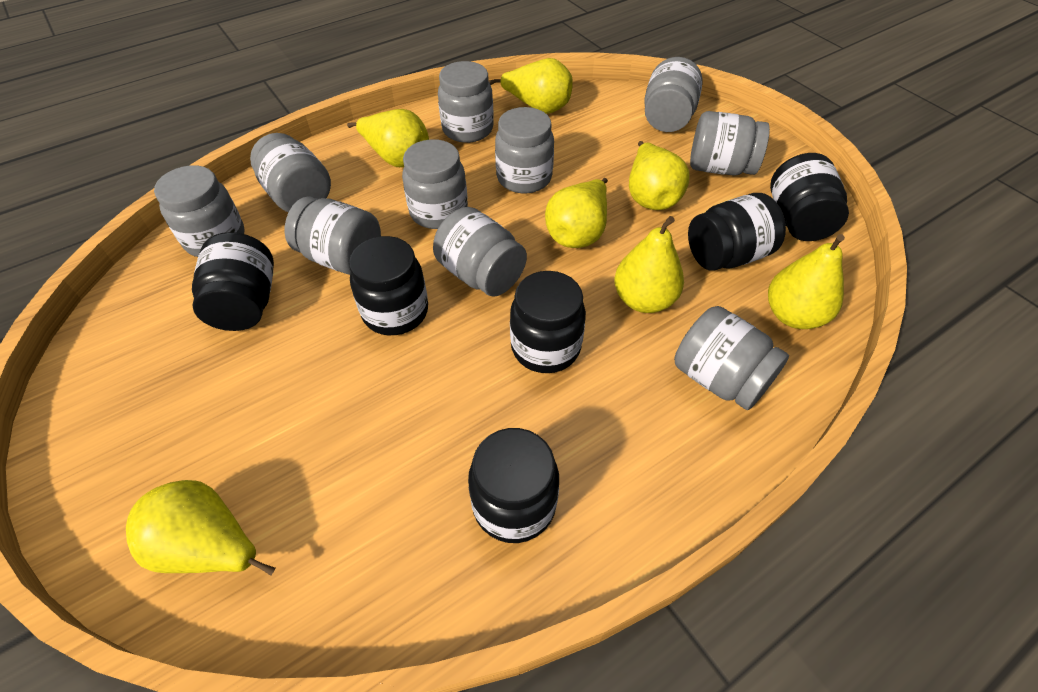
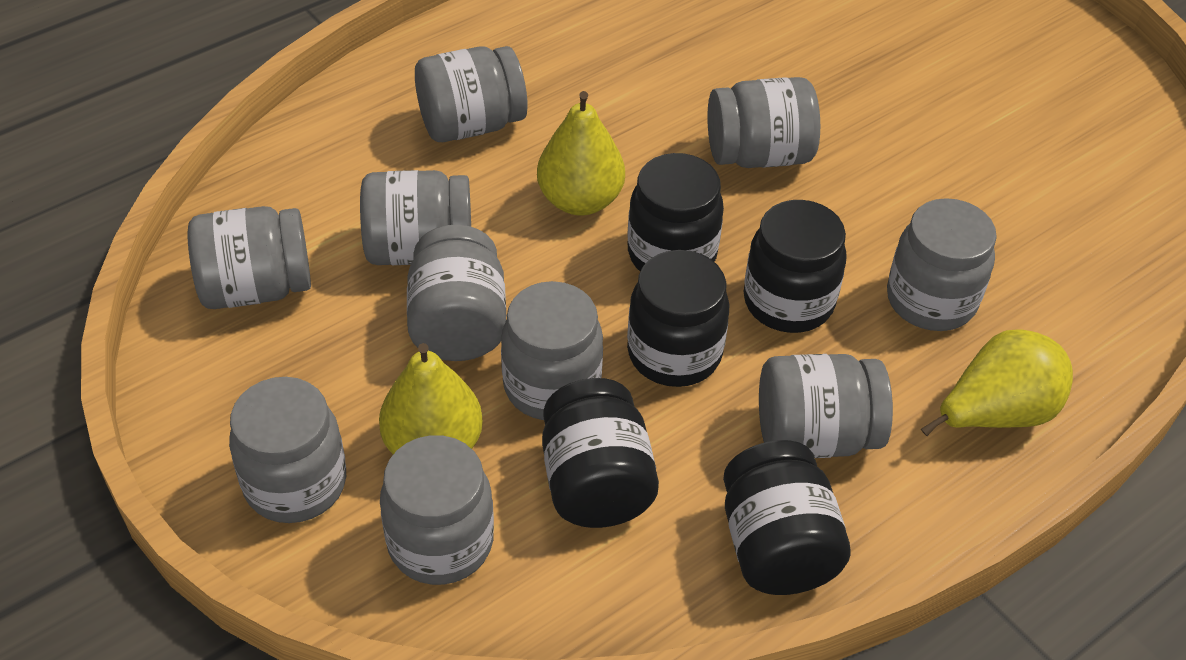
black jar: [192,232,274,331] [349,236,428,335] [468,428,559,543] [510,271,586,373] [688,193,786,271] [770,153,849,241] = 6 -> [542,378,659,528] [627,250,729,387] [628,153,724,271] [723,440,851,595] [743,200,847,333] = 5
yellow pear: [126,480,276,576] [347,109,429,167] [489,58,573,114] [545,178,608,248] [614,216,684,313] [629,141,690,210] [768,234,845,329] = 7 -> [379,343,483,454] [537,91,625,216] [921,329,1073,436] = 3

